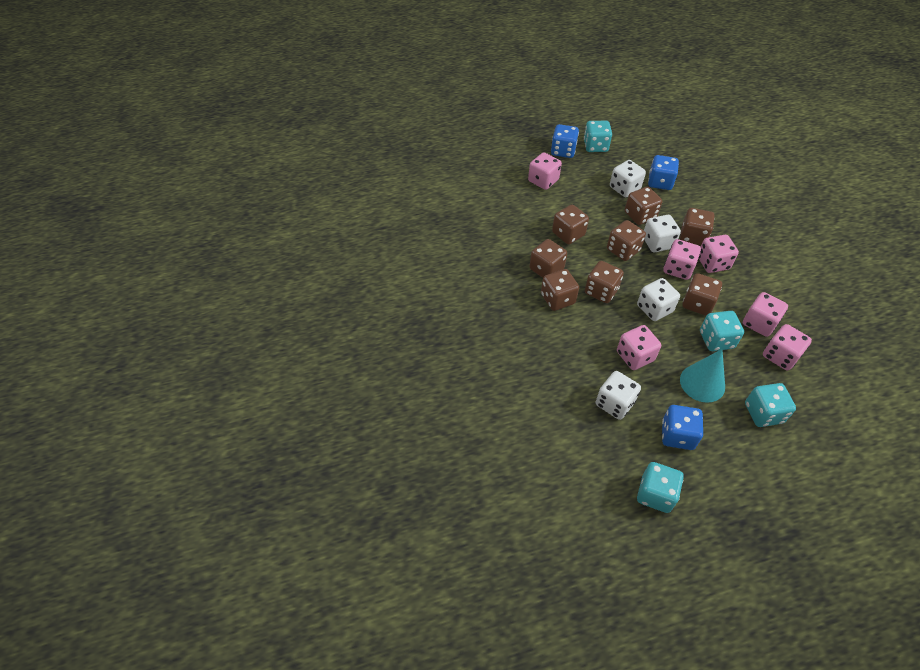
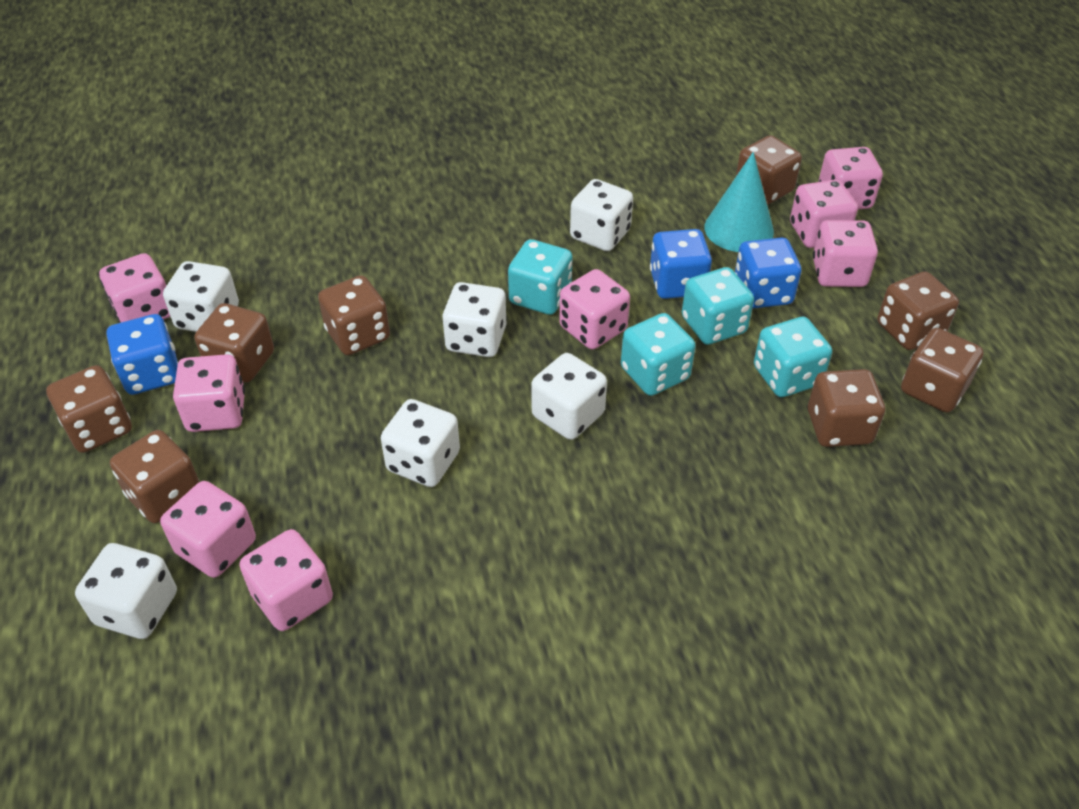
pink dice: [528,152,562,190] [617,325,661,370] [663,239,701,280] [698,235,739,273] [743,292,788,337] [763,324,812,371] = 6 -> [99,253,170,323] [160,481,256,578] [173,354,245,432] [239,529,333,631] [559,269,630,349] [790,179,858,248] [813,220,878,287] [818,147,883,209] = 8
white dice: [596,371,641,420] [610,160,646,197] [637,278,680,321] [644,215,681,252] = 4 -> [75,543,177,639] [163,261,239,332] [381,399,460,487] [442,282,506,357] [531,353,607,440] [570,179,633,251] = 6

